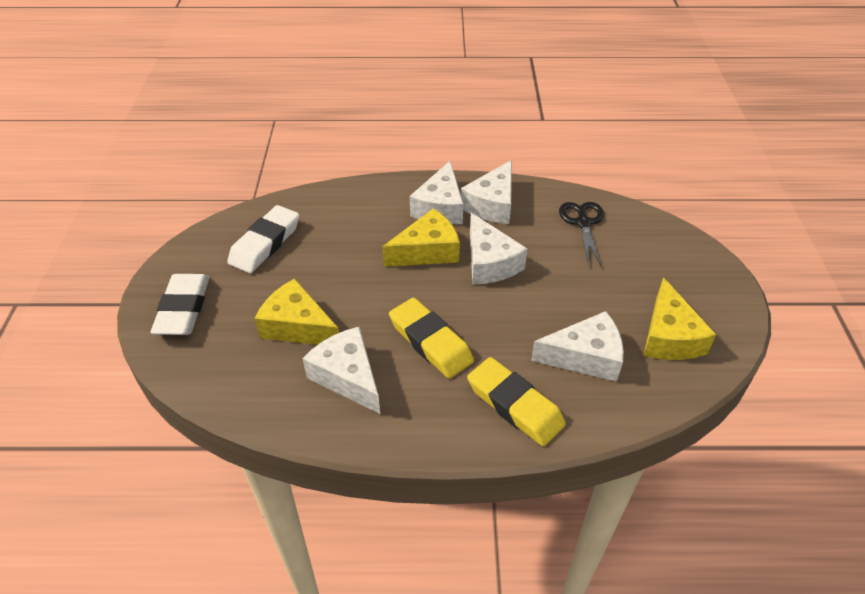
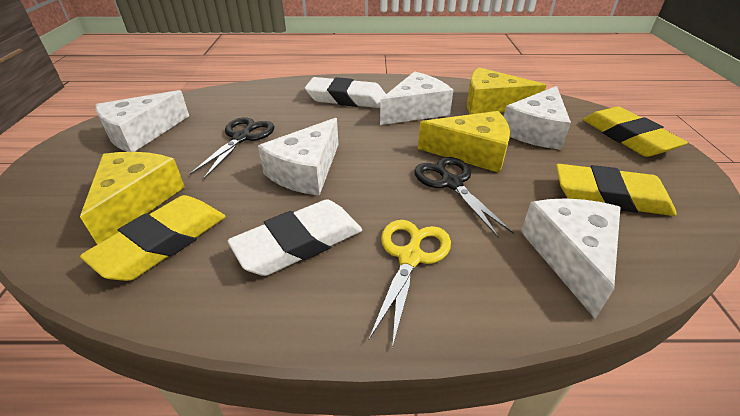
black scissors: [559,202,604,268] = 1 -> [190,117,275,179] [414,157,514,238] = 2
yellow eraser: [389,298,474,379] [467,357,566,447] = 2 -> [80,195,226,281] [556,164,677,216] [583,107,688,157] = 3
yellow scissors: none = 0 -> [368,220,451,348] = 1

